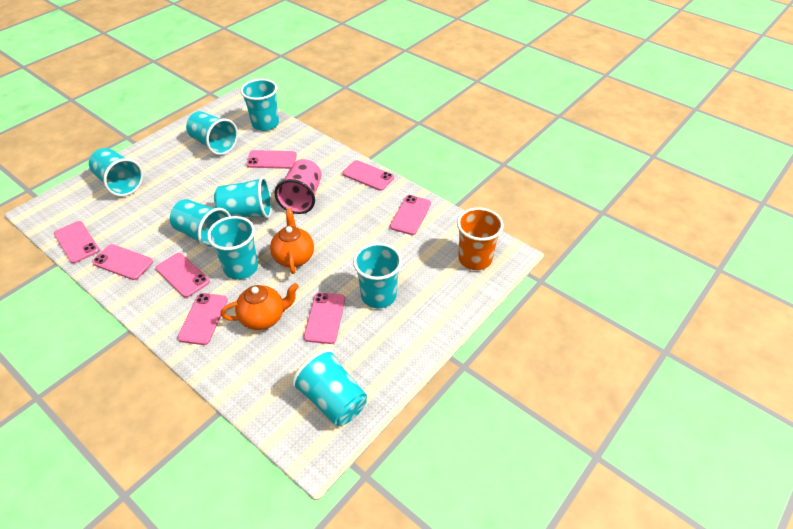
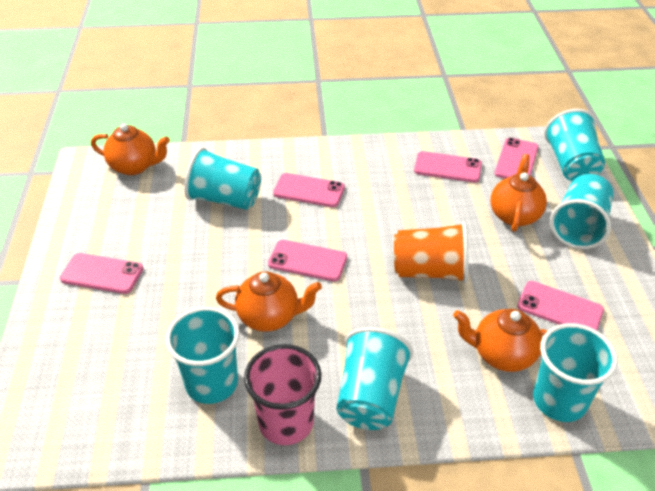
orange teapot: [220,283,299,330] [270,208,314,274] = 2 -> [91,124,170,175] [216,271,322,332] [453,309,548,372] [491,154,547,232] = 4
pink phone: [54,221,100,263] [92,244,153,280] [156,253,210,298] [177,293,228,345] [246,150,297,169] [304,292,345,344] [343,160,394,191] [390,195,431,235] = 8 -> [60,253,144,294] [268,240,347,282] [273,173,345,207] [414,151,482,183] [494,138,539,179] [517,281,604,330] = 6
turquoise cup: [89,148,144,197] [170,199,231,250] [186,111,238,155] [207,216,258,280] [214,177,272,219] [240,79,279,131] [292,349,367,426] [353,243,402,308] = 8 -> [165,307,240,404] [184,147,261,210] [337,327,413,430] [533,323,618,422] [544,109,605,181] [550,174,614,249] = 6

